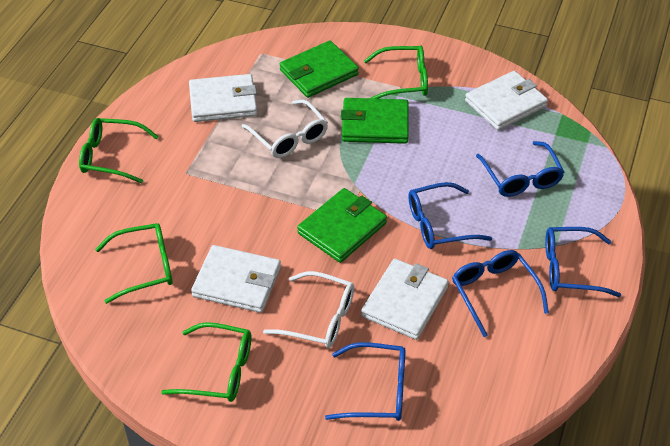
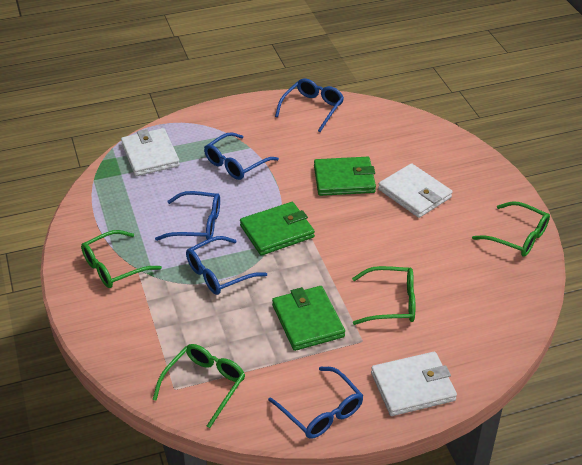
white glasses: [242,100,328,158] [263,271,354,348] = 2 -> none = 0
white wallet: [189,74,257,122] [191,245,281,313] [361,259,449,340] [465,71,548,130] = 4 -> [121,128,180,176] [371,352,457,416] [378,163,452,218] = 3

